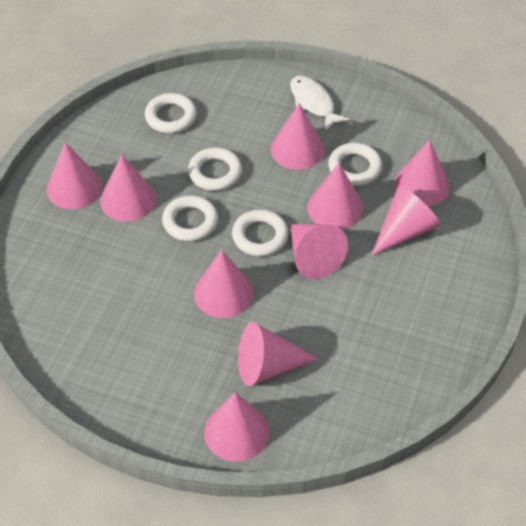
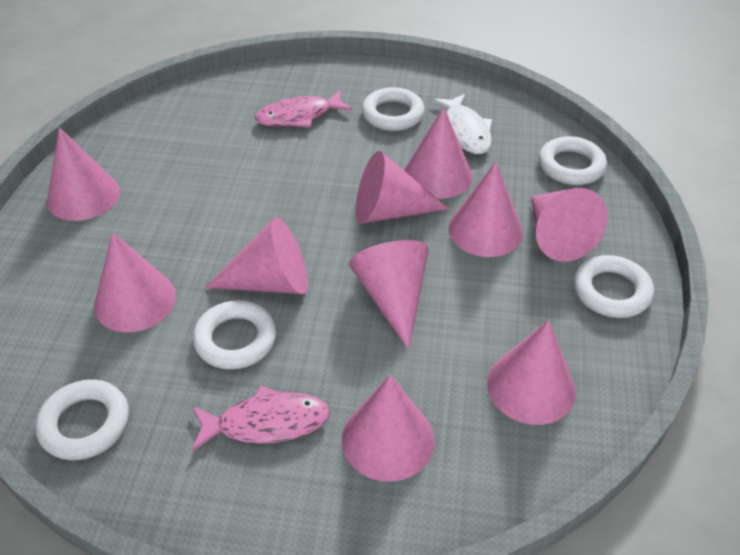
pink fish: none = 0 -> [192,386,330,452] [255,90,353,127] = 2

